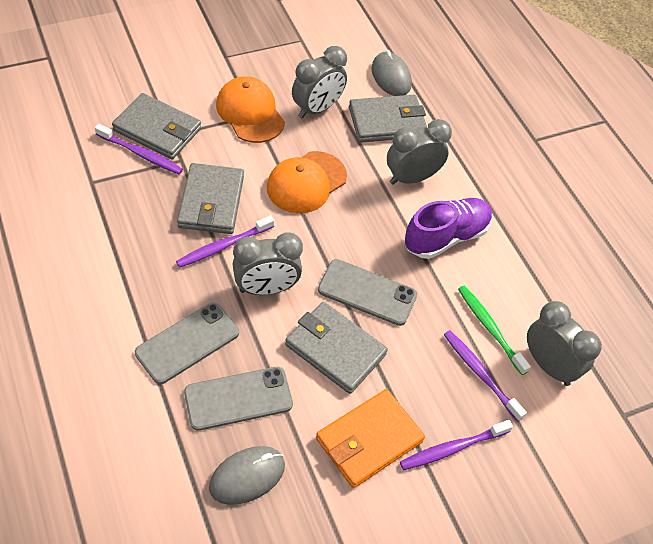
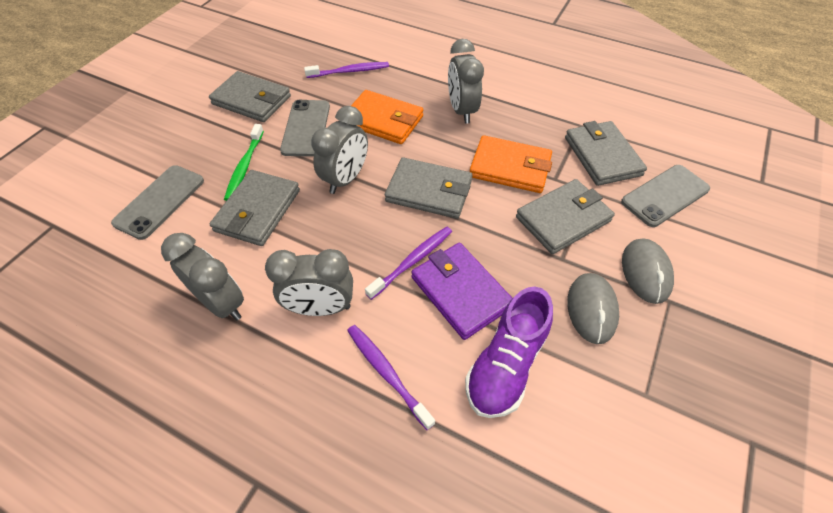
grey wallet: [112,93,201,159] [177,163,244,234] [285,302,388,394] [349,95,427,143] = 4 -> [209,71,291,122] [210,170,300,246] [385,157,473,219] [516,179,615,254] [565,121,647,186] = 5
orange cap: [216,76,285,143] [267,151,347,213] = 2 -> none = 0
orange wallet: [316,389,425,488] = 1 -> [351,90,423,144] [470,135,552,193] = 2
purple toothbrush: [95,124,183,174] [176,215,274,268] [400,420,513,470] [444,330,527,421] = 4 -> [304,62,389,78] [347,325,435,430] [365,226,452,300] = 3
purple wallet: none = 0 -> [411,243,513,340] = 1

